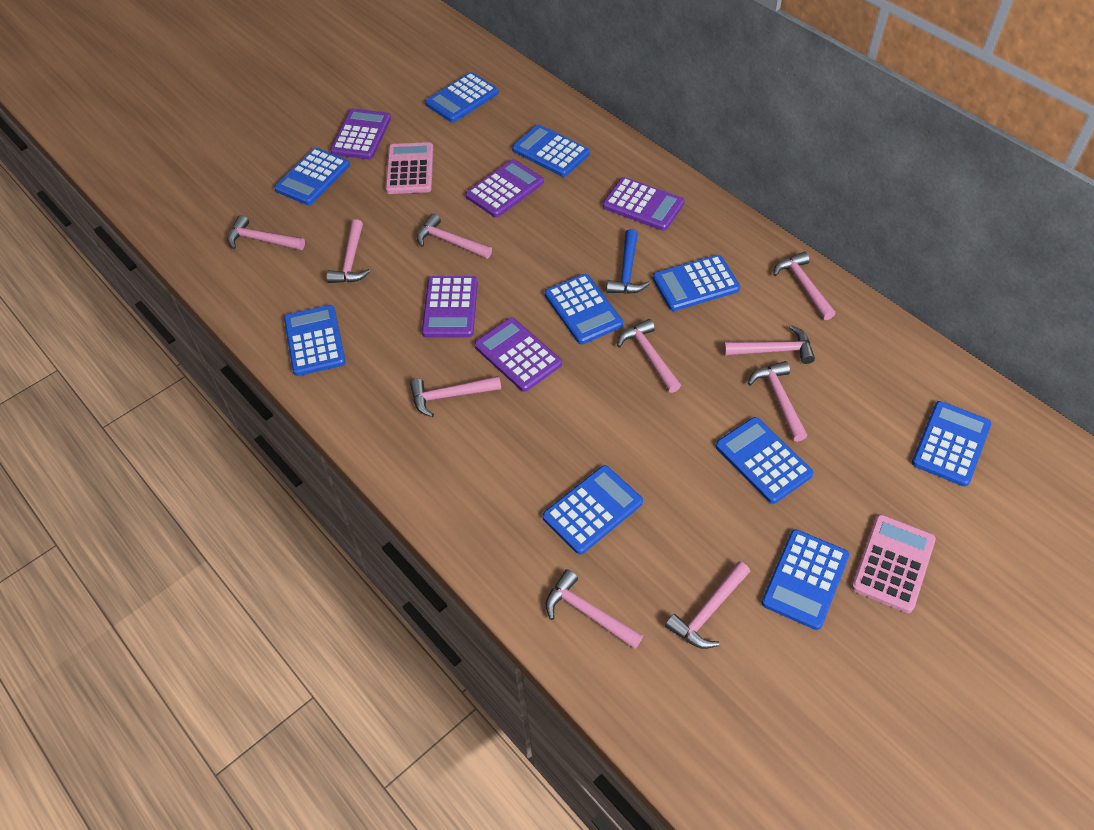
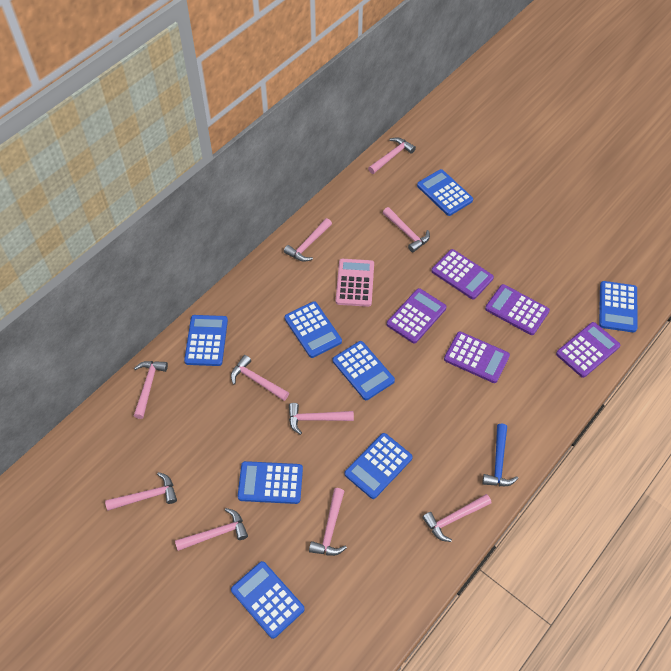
blue calculator: [274,148,350,205] [284,305,346,376] [425,72,499,123] [512,124,590,177] [542,465,643,554] [545,274,623,344] [653,255,740,311] [715,417,814,504] [761,529,849,630] [912,401,991,487] = 10 -> [184,315,228,366] [231,561,305,639] [238,461,303,504] [285,301,342,358] [333,341,395,400] [345,433,413,499] [417,169,473,216] [599,281,638,333] = 8
pink calculator: [385,142,433,194] [851,514,936,613] = 2 -> [336,259,374,307] = 1

